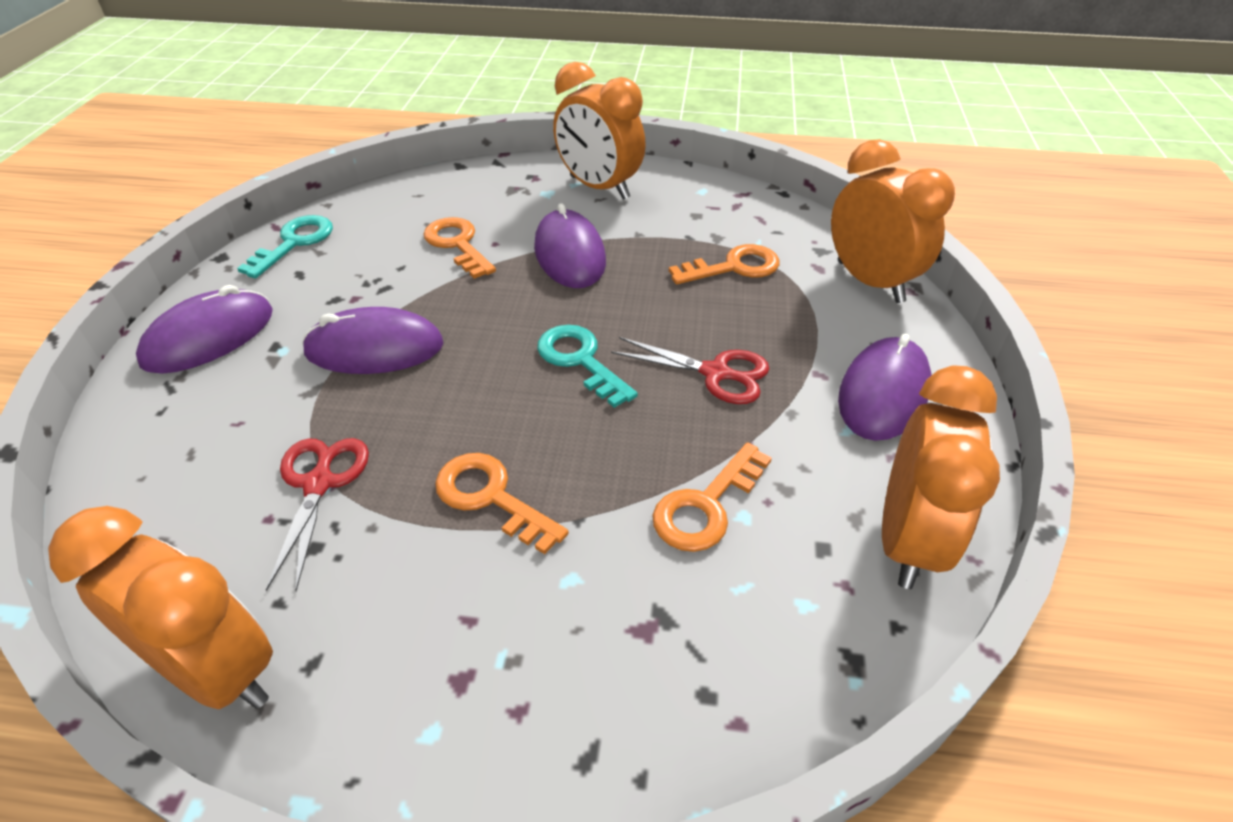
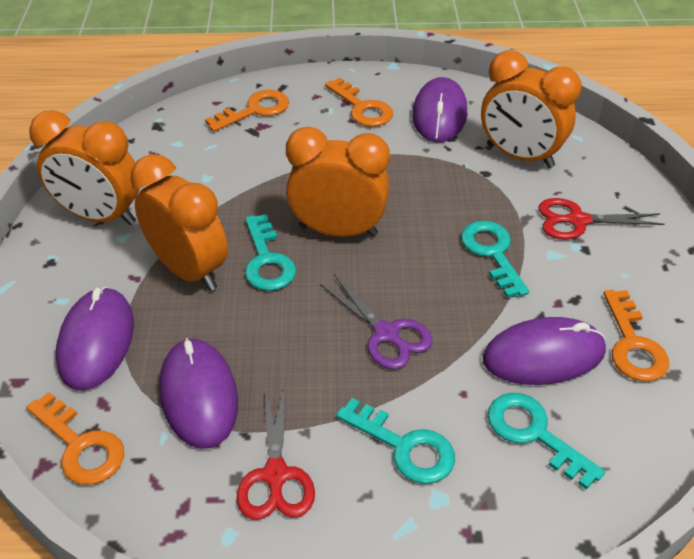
purple scissors: none = 0 -> [320,274,433,370] = 1
turquoise key: [237,215,333,279] [537,325,638,408] = 2 -> [245,214,296,291] [336,398,455,484] [461,221,529,298] [488,393,605,490] = 4

